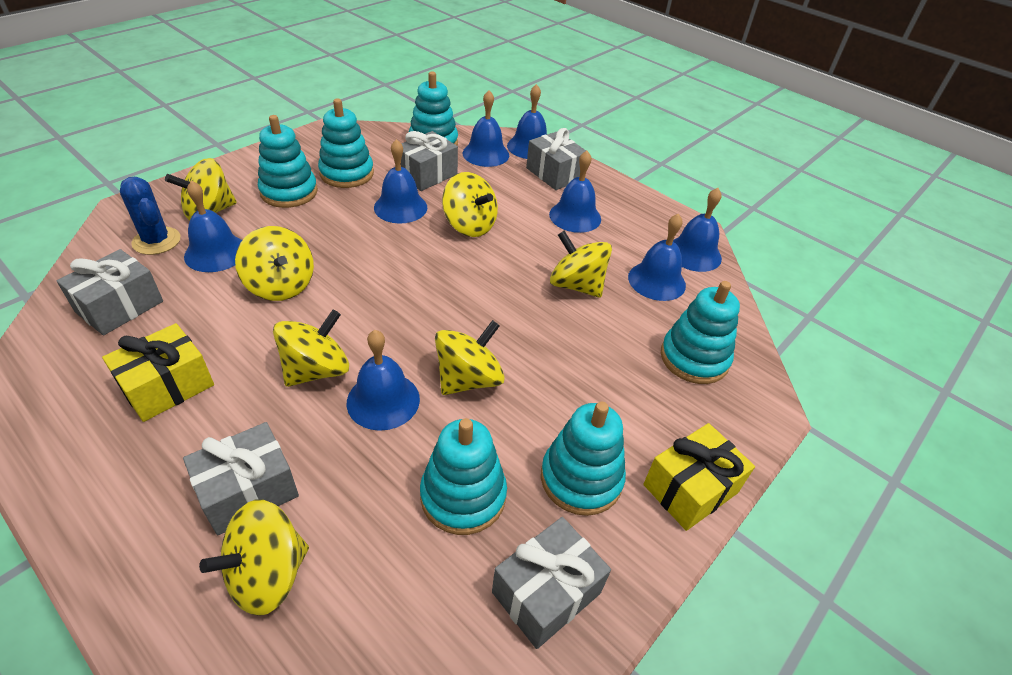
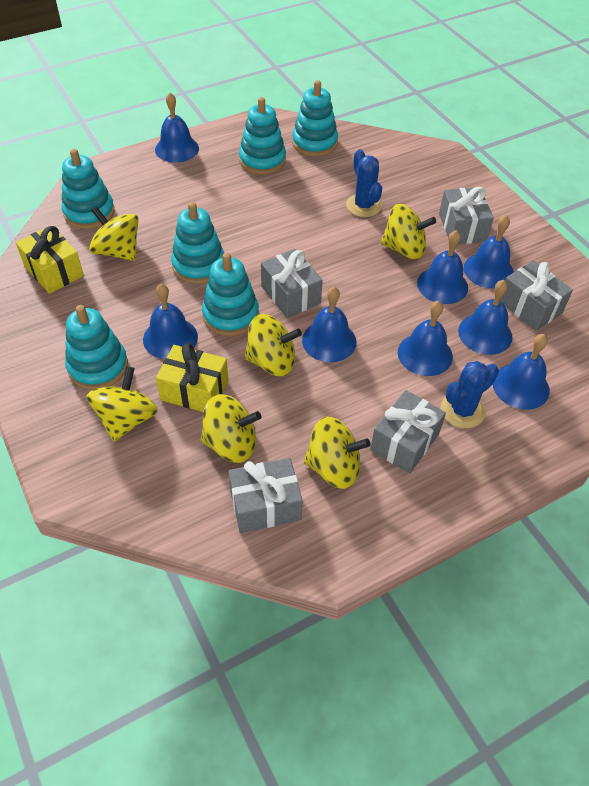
blue cactus: [120,177,180,255] = 1 -> [346,149,382,217] [441,361,499,428] = 2
yellow spinning top: [165,158,237,221] [199,499,309,616] [235,226,314,301] [273,310,349,387] [435,320,505,395] [442,172,498,237] [550,231,612,298] = 7 -> [86,366,158,441] [89,206,139,261] [201,394,261,463] [244,314,302,376] [304,417,371,489] [381,204,436,259] = 6

